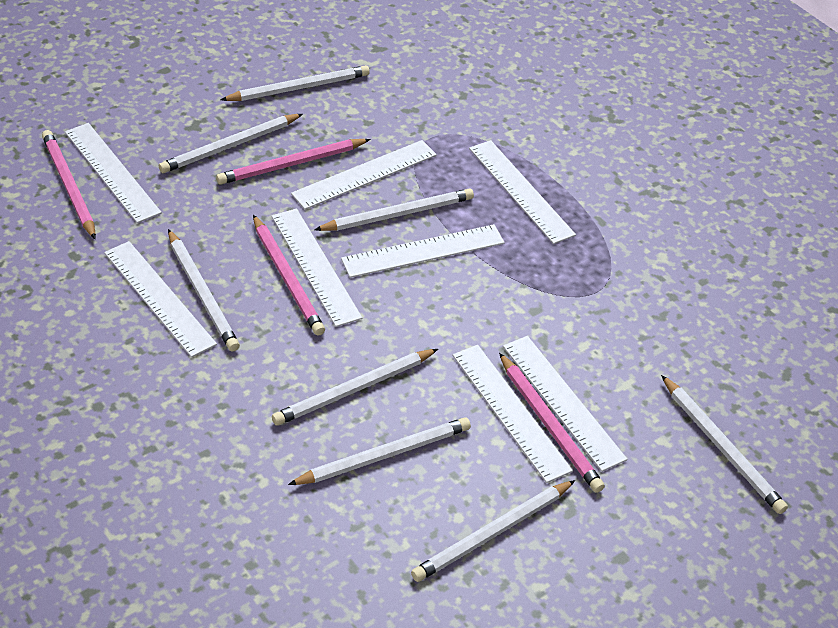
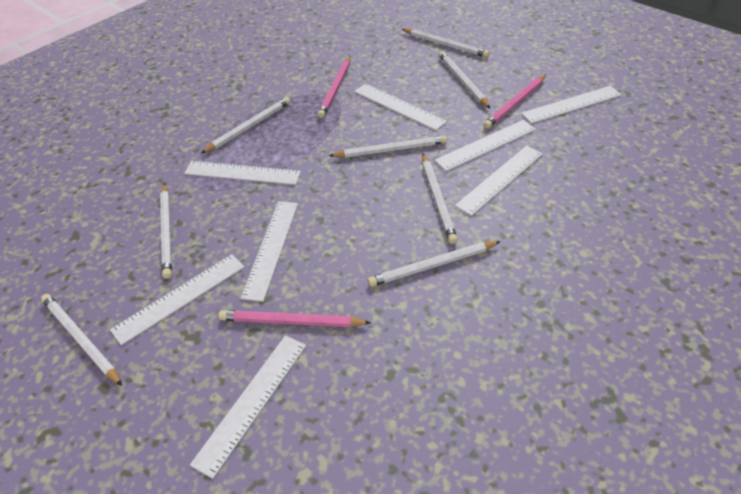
pink pencil: [42,130,96,239] [216,139,371,185] [253,215,325,335] [499,353,605,493] = 4 -> [218,310,371,327] [317,56,351,118] [483,74,546,129] = 3

